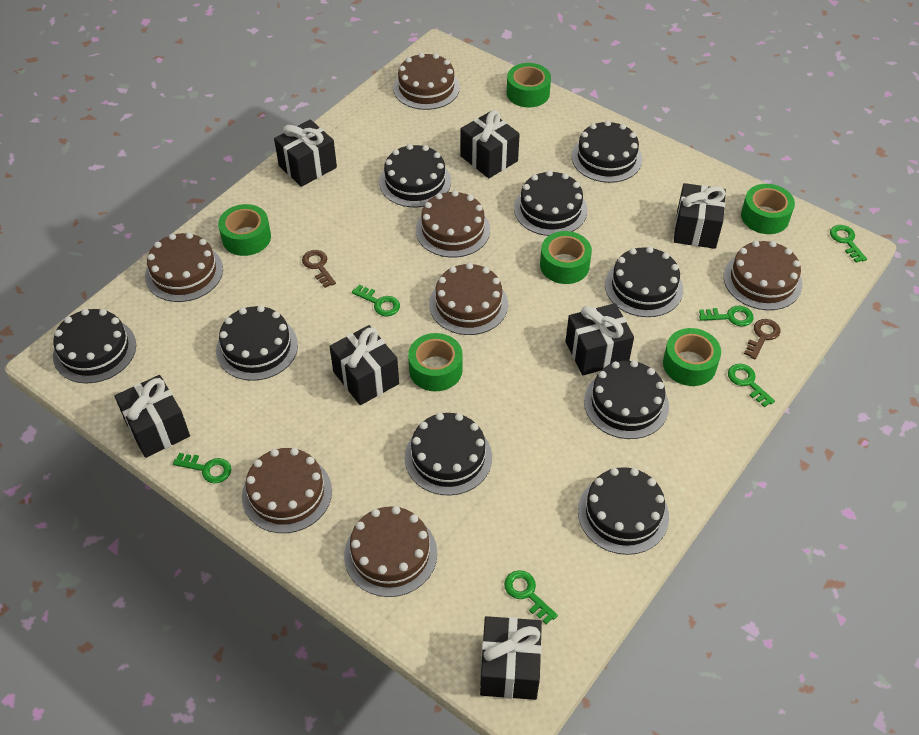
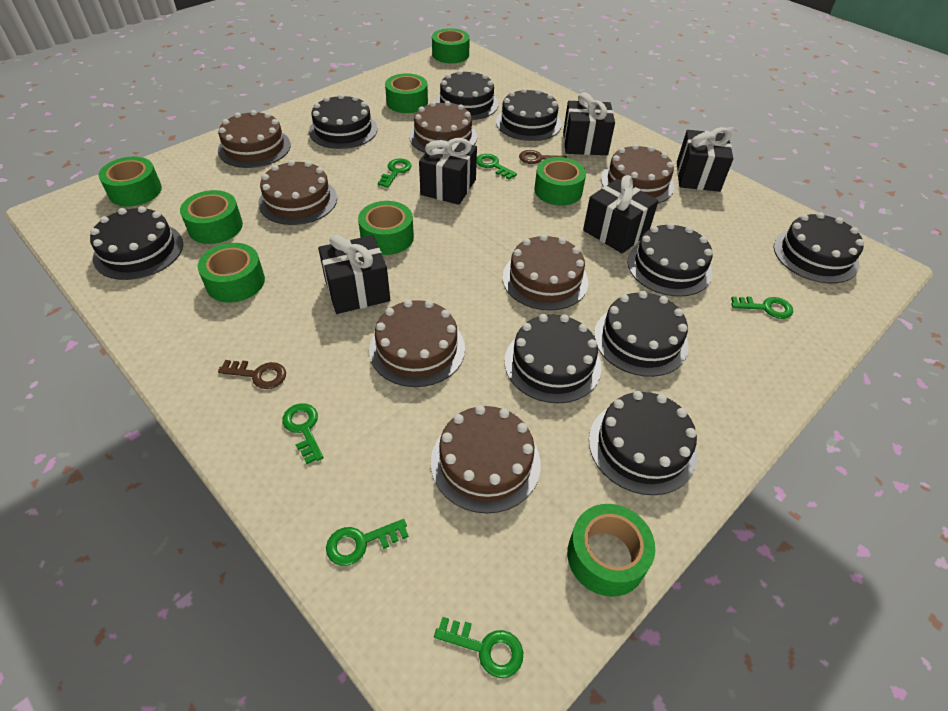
black gift: [114,375,190,458] [274,120,337,187] [329,325,399,405] [460,110,520,178] [480,616,542,700] [566,303,634,375] [674,183,726,249] = 7 -> [318,235,390,314] [419,137,477,205] [563,92,615,155] [583,175,658,253] [677,127,733,192] = 5
green tape: [218,204,271,256] [408,333,463,391] [507,63,551,107] [540,231,592,284] [663,328,721,386] [741,184,795,234] = 6 -> [98,157,162,207] [180,190,243,244] [198,243,265,303] [358,201,414,255] [385,73,428,113] [432,28,470,63] [534,157,586,206] [567,504,655,597] = 8

